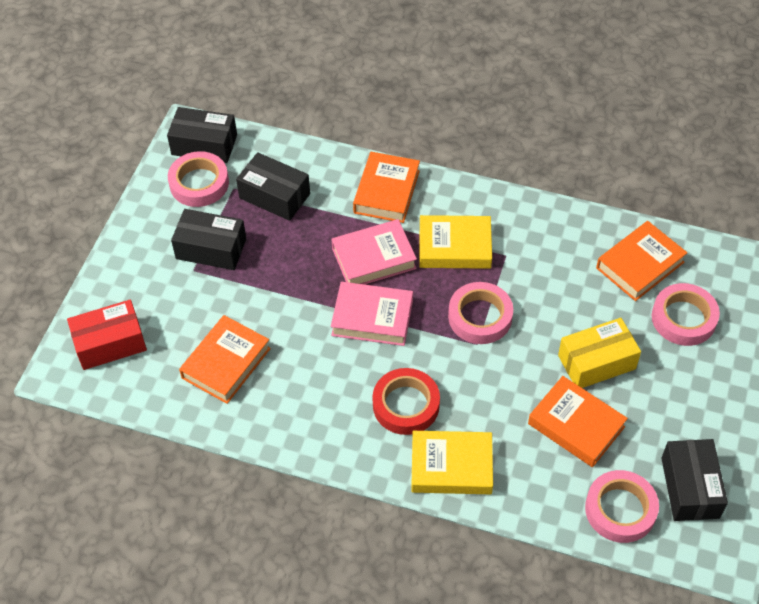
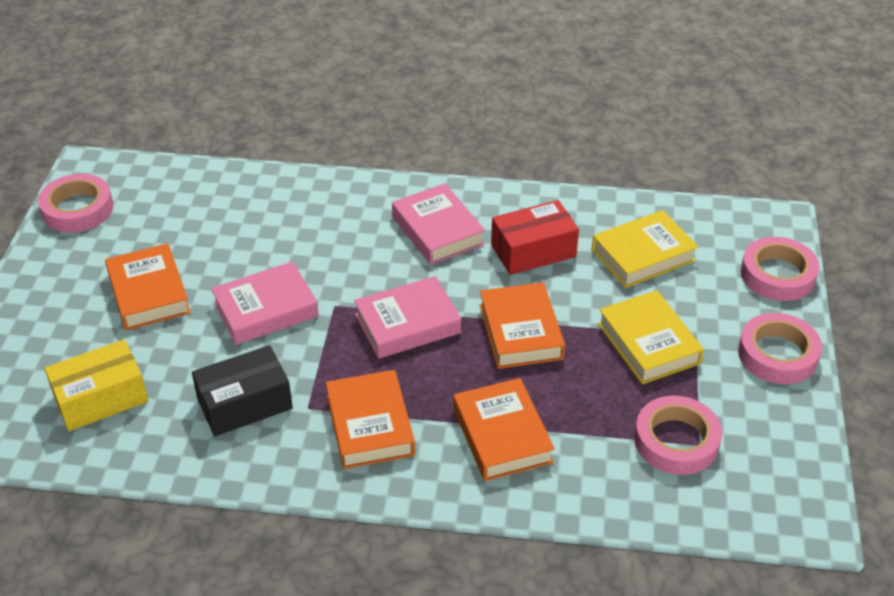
black box: [167,107,237,163] [171,209,246,270] [236,152,310,221] [661,439,728,521] = 4 -> [192,345,293,436] = 1
pink book: [331,219,417,285] [331,282,413,346] = 2 -> [211,261,319,345] [354,276,461,359] [392,183,485,265] = 3
red tape: [373,368,440,435] = 1 -> none = 0

